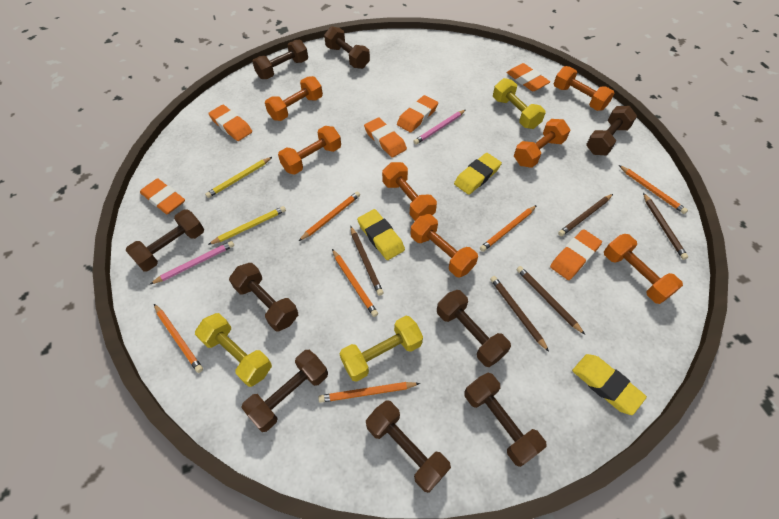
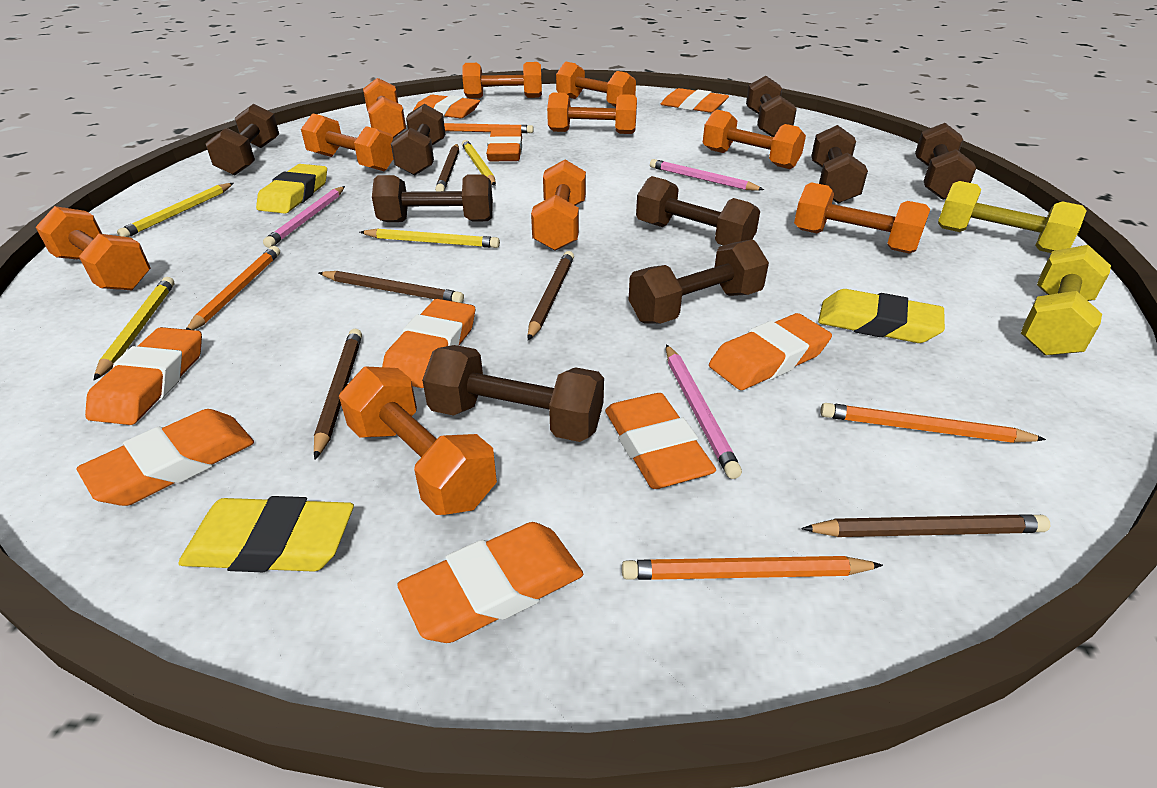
orange dumbbell: [265,76,323,121] [278,126,341,175] [382,162,437,221] [410,214,478,277] [514,119,570,168] [554,66,614,111] [604,234,683,304] = 7 -> [36,206,151,290] [301,113,393,171] [339,366,497,515] [363,78,406,138] [462,62,542,99] [531,160,586,251] [547,92,637,134] [556,62,636,107] [703,110,806,169] [794,182,930,254] = 10
orange eraser: [140,178,185,214] [208,105,252,141] [364,117,407,157] [397,95,438,133] [506,63,550,91] [550,229,602,280] = 6 -> [77,409,254,506] [85,327,202,425] [382,299,475,388] [397,522,583,643] [413,95,480,119] [486,129,522,161] [605,393,716,489] [660,88,729,113] [709,313,832,390] = 9
orange pencil: [154,304,203,373] [299,191,360,241] [318,382,420,403] [332,249,378,317] [480,205,537,252] [619,165,688,214] = 6 -> [186,246,280,330] [444,123,534,133] [622,556,883,580] [820,403,1046,443] = 4
pink pencil: [150,241,234,284] [413,110,465,145] = 2 -> [263,186,345,248] [650,159,764,191] [666,344,742,479] = 3
yellow dumbbell: [195,313,272,387] [339,316,423,382] [493,78,545,129] = 3 -> [938,181,1087,253] [1021,245,1111,356] = 2
yellow pencil: [205,157,272,198] [208,206,286,245] = 2 -> [94,277,174,380] [117,183,233,237] [360,228,500,248] [462,140,496,186] = 4

